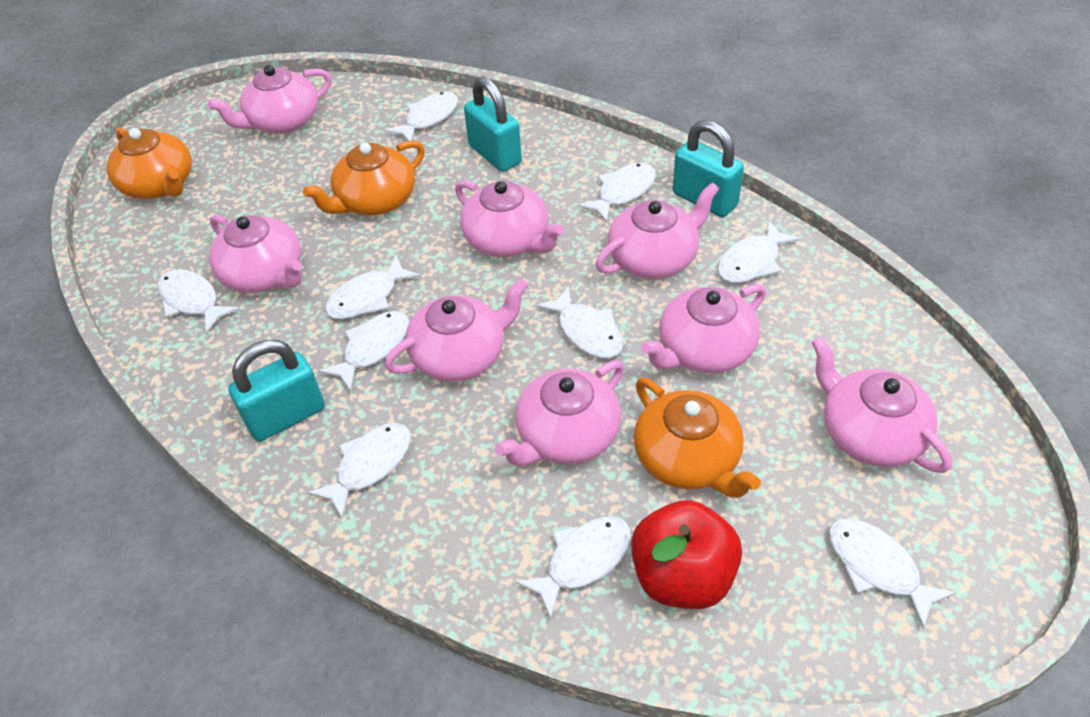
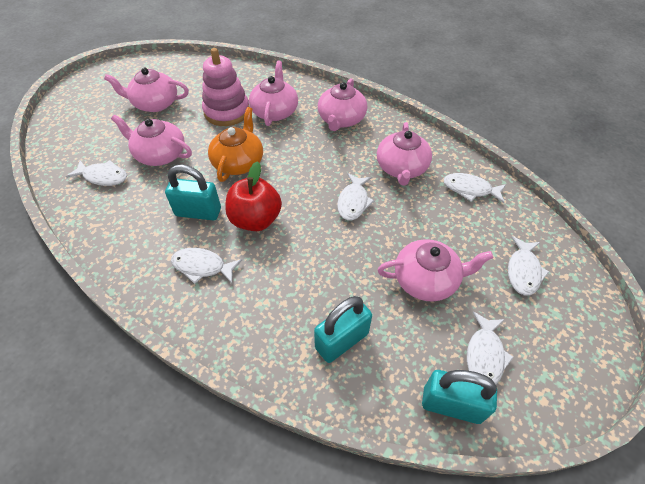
orange teapot: [106,127,192,199] [303,141,425,215] [634,377,761,498] = 3 -> [208,107,263,182] = 1
pink stacking toy: none = 0 -> [202,48,250,126] = 1
pink teapot: [208,65,332,134] [209,215,302,293] [384,278,529,382] [455,181,564,257] [495,360,625,466] [595,182,719,279] [641,284,766,374] [812,337,952,473] = 8 -> [104,68,189,112] [111,115,192,166] [249,60,298,126] [318,78,367,131] [377,122,432,186] [377,239,494,302] = 6
white fish: [157,269,240,334] [308,423,411,518] [318,311,410,392] [325,256,421,319] [385,92,458,141] [516,517,631,620] [536,286,623,358] [577,163,656,223] [718,220,801,283] [829,519,956,628] = 10 -> [66,160,127,186] [171,248,242,284] [337,173,374,220] [443,173,506,203] [467,311,514,384] [508,236,549,296] = 6

